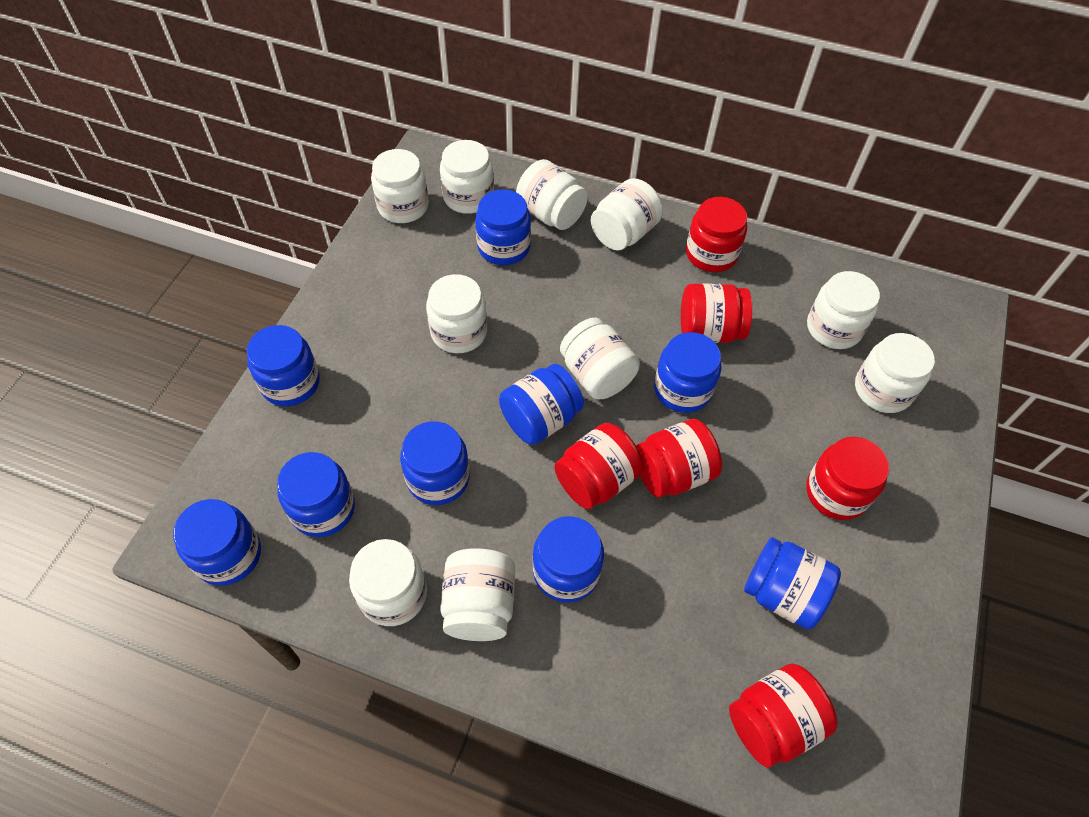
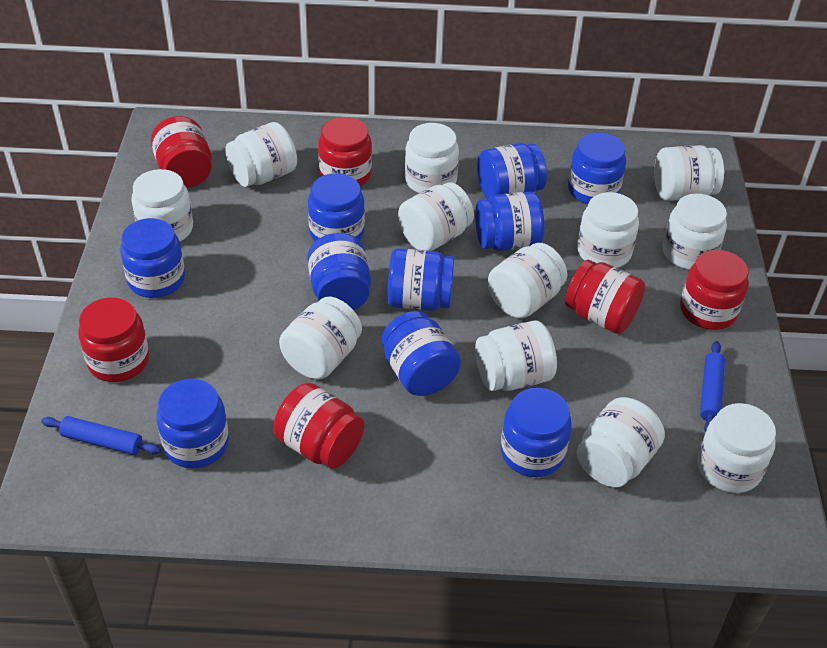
blue jar: [173,499,261,586] [247,325,320,406] [277,452,355,537] [400,421,470,505] [475,189,531,265] [499,364,584,445] [533,516,604,602] [654,332,722,413] [744,537,841,630] = 9 -> [120,218,185,298] [156,379,229,468] [307,233,371,310] [308,173,365,242] [381,311,461,396] [387,248,454,311] [475,191,544,251] [477,143,547,199] [501,388,572,477] [568,133,626,204] = 10
blue rolling pin: none = 0 -> [41,416,161,455] [700,341,725,432] = 2
white jar: [349,539,427,626] [371,149,429,223] [426,274,487,353] [440,140,494,214] [440,548,515,641] [516,159,588,230] [560,318,640,399] [591,178,663,251] [807,271,880,349] [855,333,935,413] = 10 -> [131,169,193,241] [225,122,297,187] [279,297,362,380] [398,182,474,251] [405,123,459,193] [475,320,557,391] [488,243,567,318] [577,192,639,268] [577,397,665,487] [654,145,724,201] [663,194,727,270] [697,403,776,493] = 12

